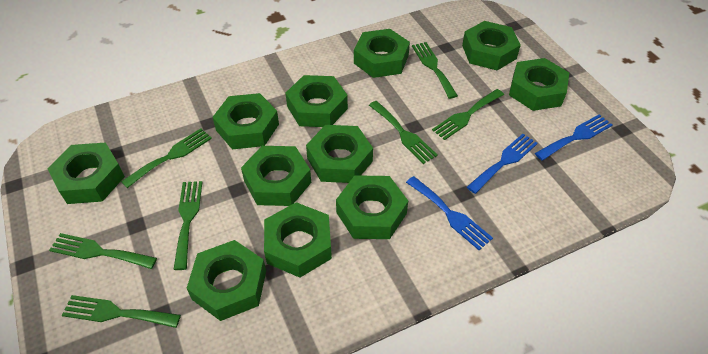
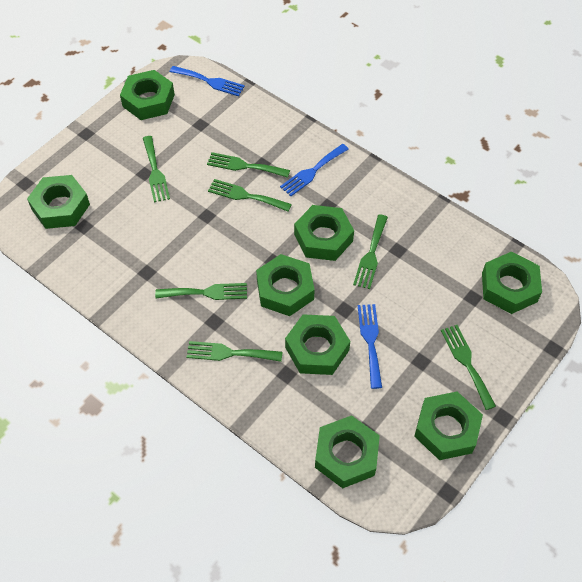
green nut: [47,143,125,204] [187,240,266,321] [213,93,279,149] [241,146,311,206] [264,202,332,278] [286,75,348,127] [306,125,373,183] [336,175,408,239] [354,29,410,78] [462,21,521,70] [509,58,569,111] = 11 -> [27,175,90,229] [120,70,175,120] [256,254,315,316] [285,314,350,375] [294,205,354,261] [315,415,380,488] [414,392,483,460] [482,251,542,314] = 8

